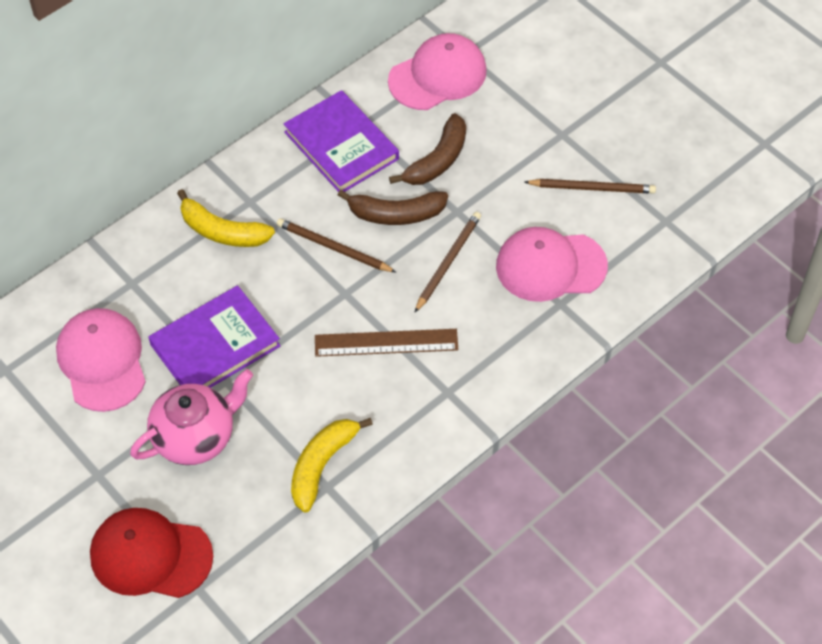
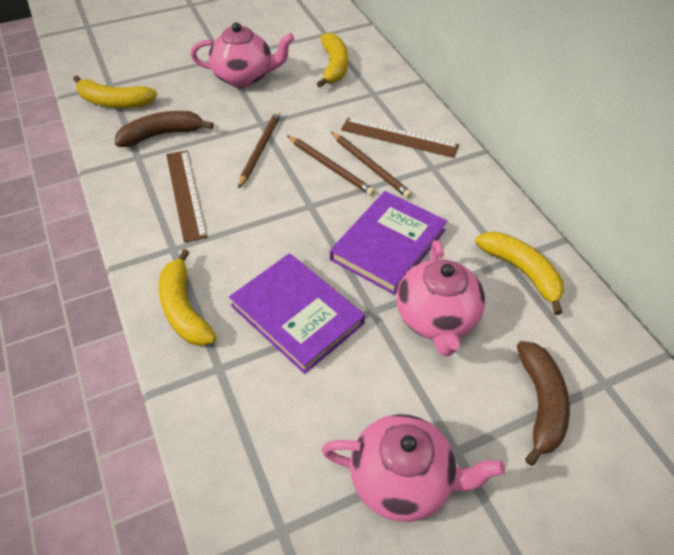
brown ruler: [315,329,458,357] = 1 -> [166,150,208,243] [341,118,459,158] = 2
pink cap: [56,308,146,412] [388,33,487,110] [496,227,608,302] = 3 -> none = 0
pink teapot: [130,369,253,465] = 1 -> [191,23,294,87] [322,414,505,522] [397,240,485,356] = 3
red cap: [90,508,213,598] = 1 -> none = 0
yellow banana: [177,189,275,247] [291,418,373,512] = 2 -> [73,76,157,108] [158,249,216,346] [317,33,348,88] [475,232,564,315] = 4

